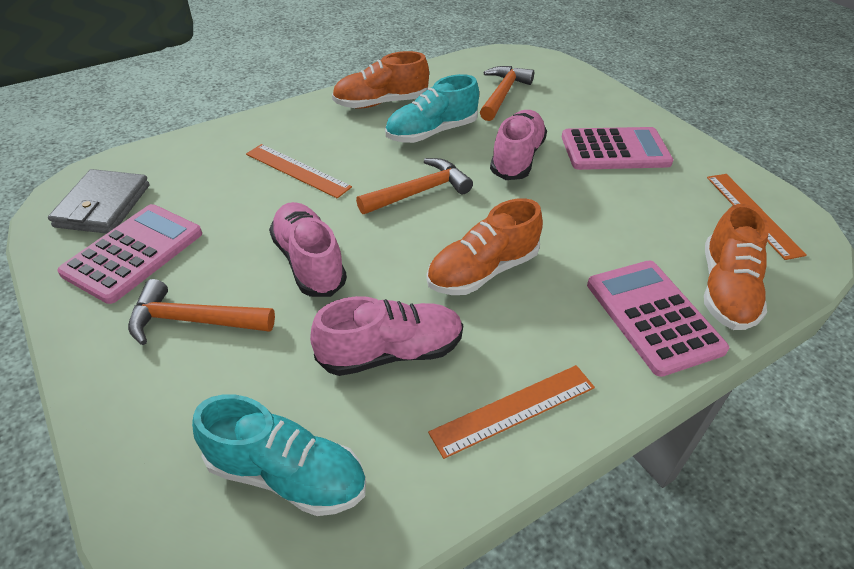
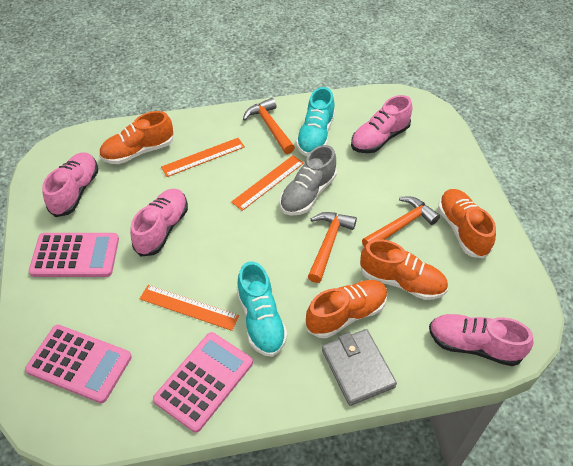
grey shoe: none = 0 -> [280,145,337,215] = 1
orange shoe: [332,51,429,108] [427,198,543,295] [704,204,769,330] = 3 -> [99,111,174,164] [306,280,388,338] [360,239,448,300] [438,189,496,258] = 4
pink shoe: [269,202,347,297] [310,296,463,376] [490,110,547,180] = 3 -> [42,153,98,217] [130,189,188,256] [351,95,412,153] [429,314,533,366] = 4

